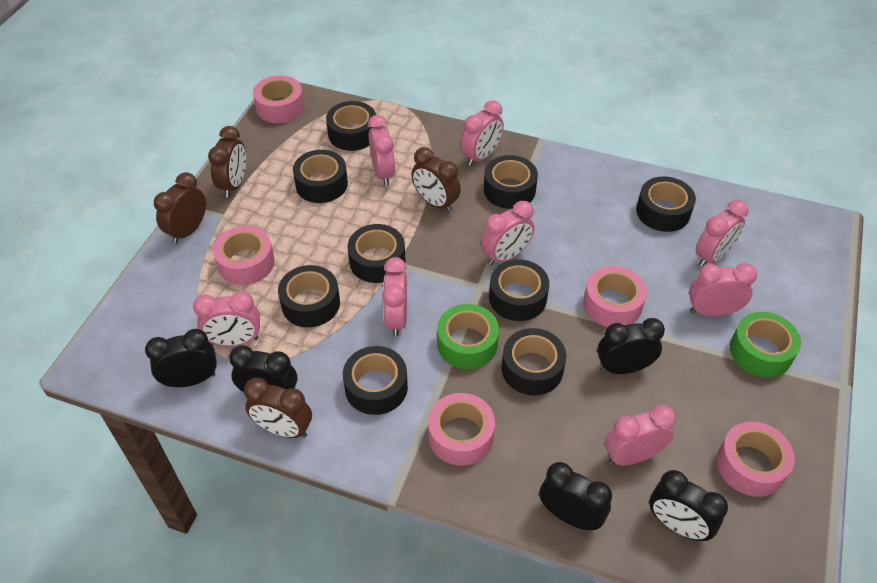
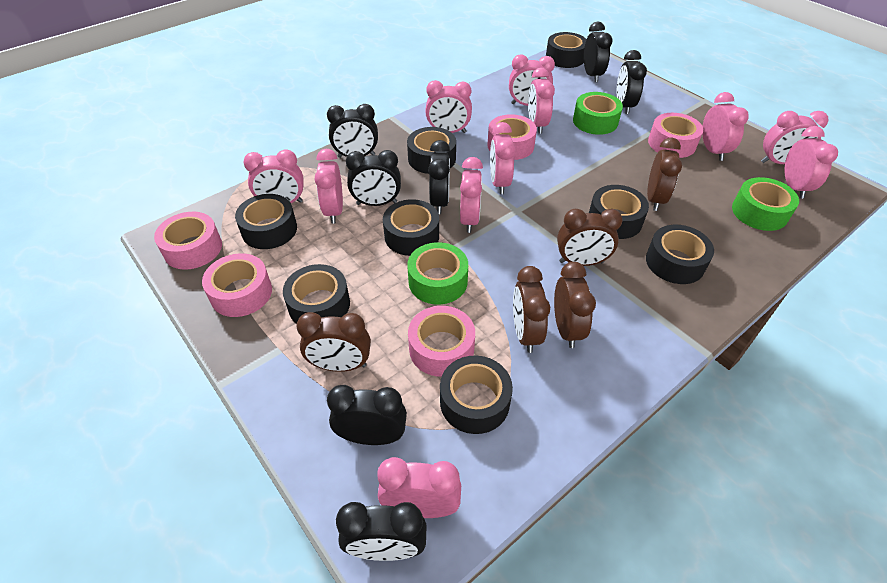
black clock: [145,329,217,387] [229,345,298,392] [539,462,612,530] [597,318,665,374] [649,470,728,541] = 5 -> [327,104,378,158] [327,385,407,445] [336,502,427,561] [346,150,401,206] [428,140,450,214] [584,22,612,82] [617,50,647,114] = 7
black tape: [278,265,340,327] [293,150,348,203] [326,101,376,151] [343,346,408,415] [347,224,405,283] [484,155,538,209] [489,259,549,321] [501,328,566,395] [636,176,696,232] = 9 -> [235,194,297,249] [283,264,350,324] [383,199,439,256] [407,127,456,174] [440,356,513,434] [546,32,586,68] [589,185,649,239] [646,225,714,284] = 8
brown clock: [154,172,206,244] [208,126,246,198] [244,377,312,438] [412,147,461,212] = 4 -> [296,312,371,372] [513,266,550,353] [554,262,596,348] [557,209,623,266] [647,138,682,211] = 5
green tape: [437,304,499,369] [730,312,801,378] = 2 -> [407,242,468,305] [573,92,623,135] [732,177,799,231] = 3
pink clock: [193,291,260,346] [368,115,396,186] [382,257,407,336] [461,100,504,166] [481,201,535,265] [605,405,676,465] [689,263,757,317] [696,200,748,267] = 8 -> [244,149,304,203] [315,149,343,224] [377,457,461,518] [425,80,472,133] [460,157,483,233] [490,122,516,194] [509,54,555,106] [528,67,555,134] [702,92,749,161] [761,111,828,164] [784,126,838,199] = 11

